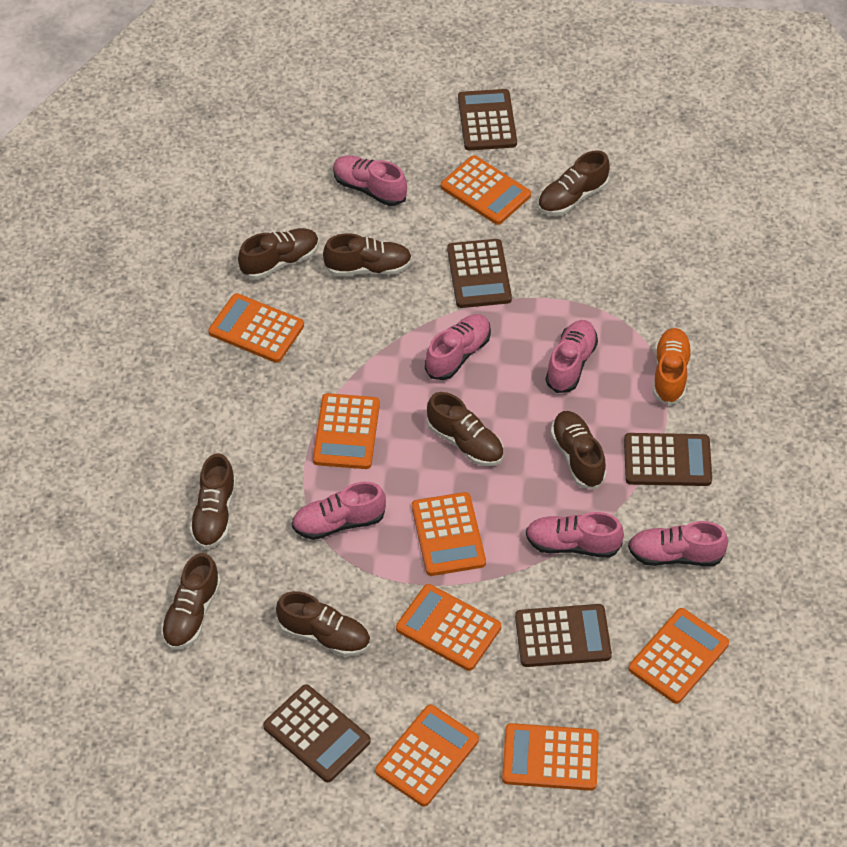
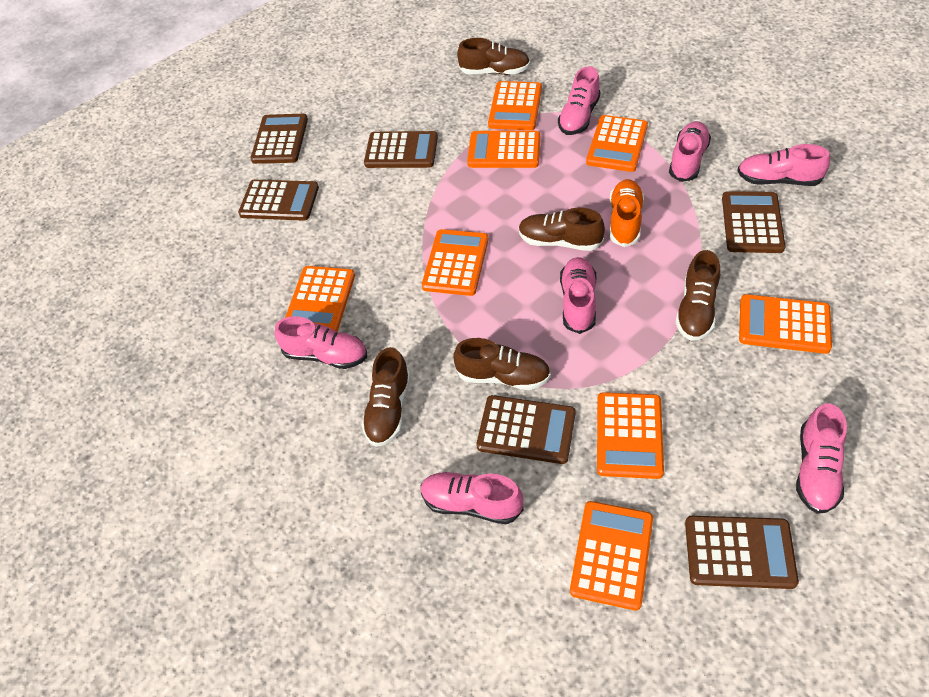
brown calculator: [263,685,371,782] [447,239,512,308] [458,89,517,150] [515,604,612,667] [624,433,712,486] = 5 -> [238,180,319,221] [251,114,308,164] [364,131,438,168] [476,395,576,464] [685,516,799,589] [722,191,785,253] = 6
brown shoe: [161,553,221,650] [189,453,236,549] [238,228,319,279] [276,591,370,657] [323,233,412,276] [427,392,504,466] [537,150,610,216] [550,411,607,489] = 8 -> [362,347,411,447] [453,338,551,390] [457,38,530,75] [519,208,605,251] [675,250,720,341] = 5
pink shoe: [292,482,386,540] [333,155,407,206] [425,314,491,380] [526,512,624,558] [546,320,598,393] [628,521,728,566] = 6 -> [275,316,367,369] [421,472,523,524] [558,66,601,135] [560,257,596,334] [669,121,711,182] [737,144,830,186] [796,403,847,514] = 7

